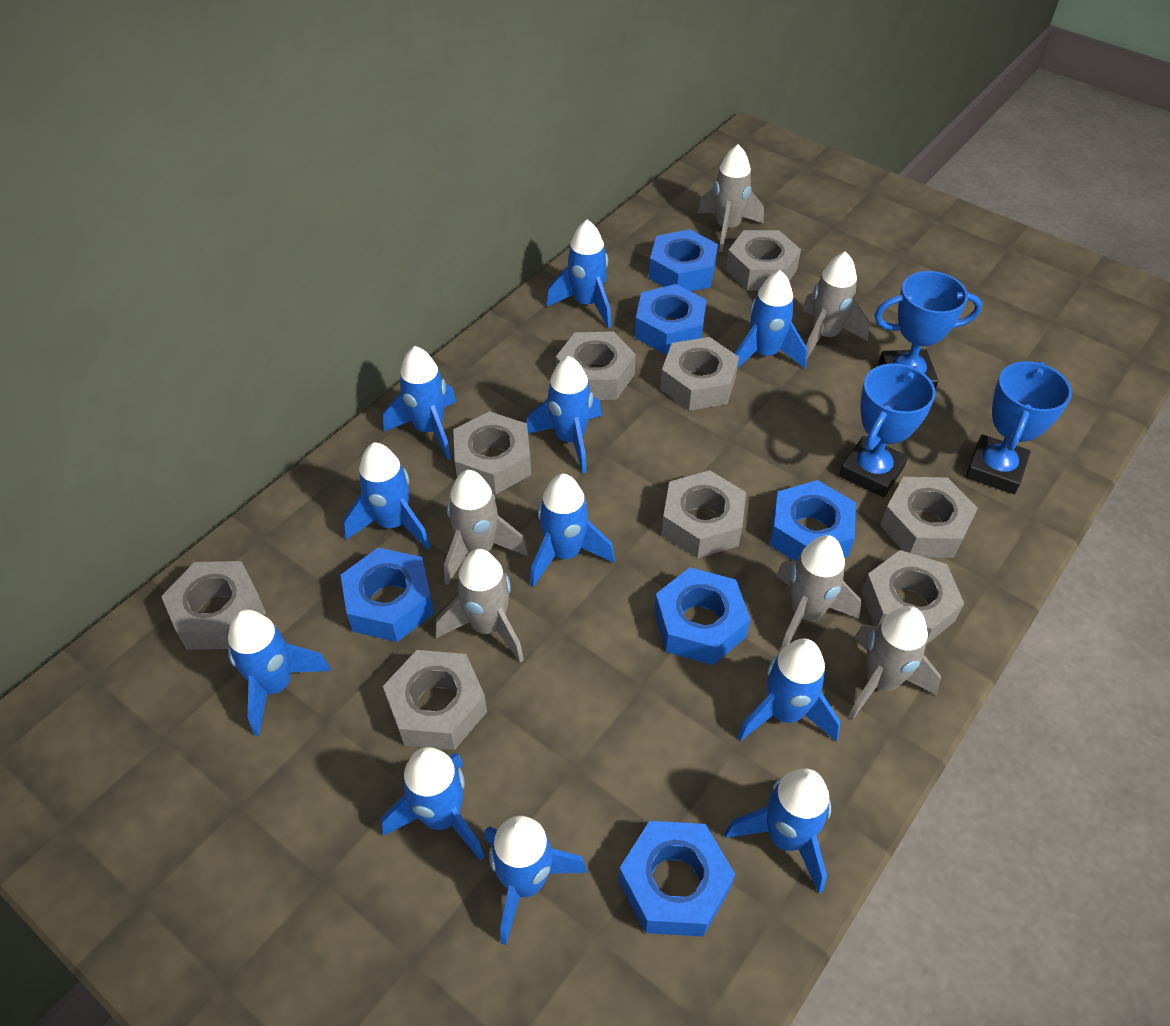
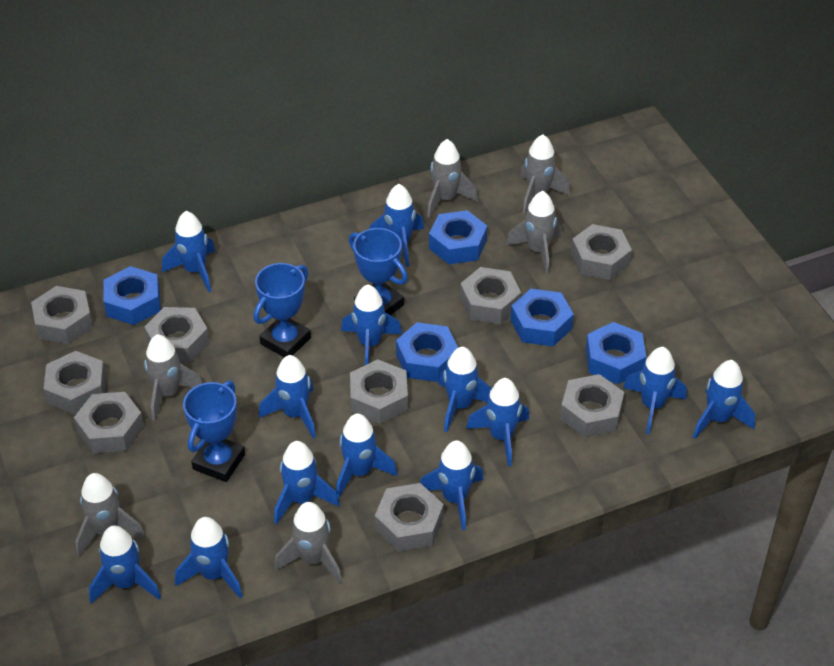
blue nut: [341,548,434,642] [619,821,735,936] [635,284,706,354] [649,229,718,291] [654,567,750,665] [770,480,856,561] = 6 -> [104,266,161,325] [396,322,458,382] [429,210,487,264] [510,289,574,346] [586,322,646,384] = 5
blue rocket: [228,610,331,736] [343,442,430,550] [381,747,484,861] [383,346,456,460] [485,816,587,945] [527,356,602,473] [530,474,615,587] [546,219,611,328] [725,768,831,893] [735,270,807,369] [738,638,841,742] = 11 -> [89,525,161,603] [162,211,215,292] [175,517,243,599] [259,355,316,439] [274,441,339,524] [336,414,397,498] [341,285,402,365] [369,184,424,267] [420,440,484,530] [438,347,492,432] [466,378,529,466] [623,347,687,434] [693,360,755,439] = 13

